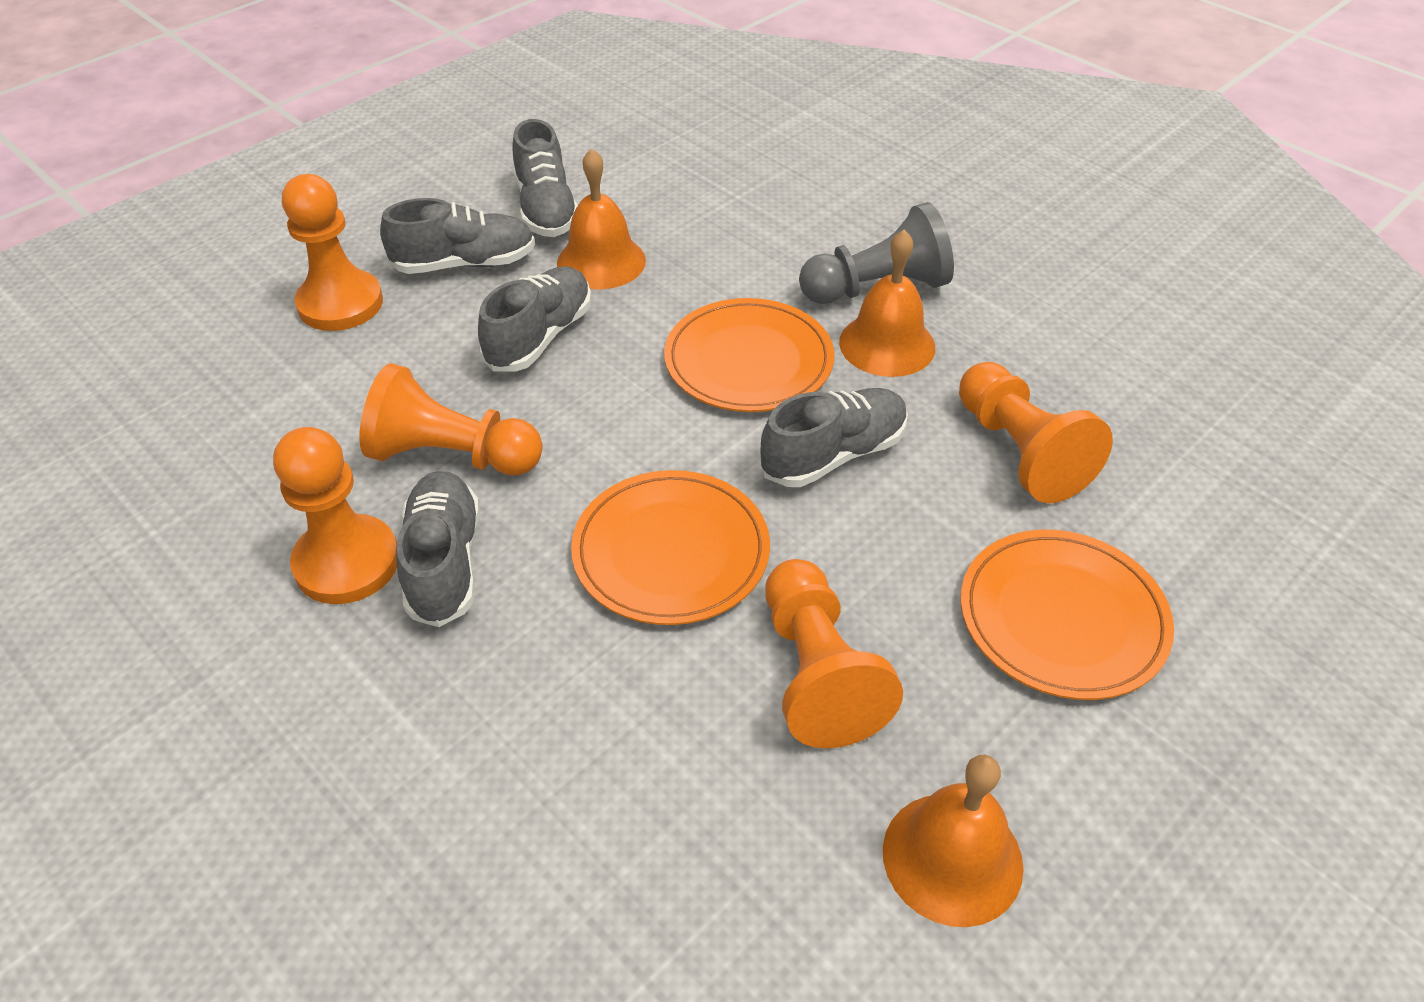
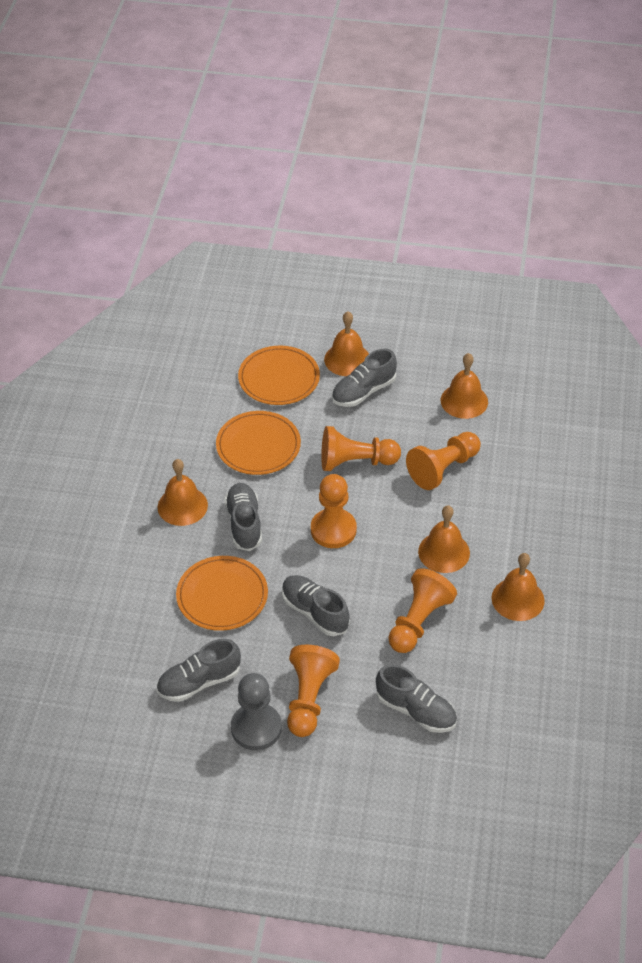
orange bell: [557,148,646,289] [839,229,935,377] [883,755,1024,927] = 3 -> [158,459,208,526] [324,312,369,376] [418,505,470,573] [441,353,488,419] [491,553,545,621] = 5

